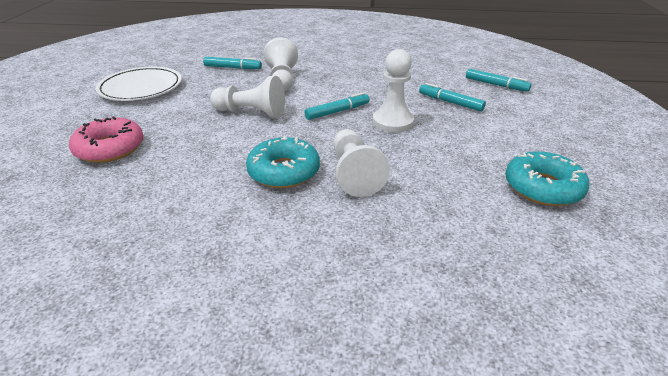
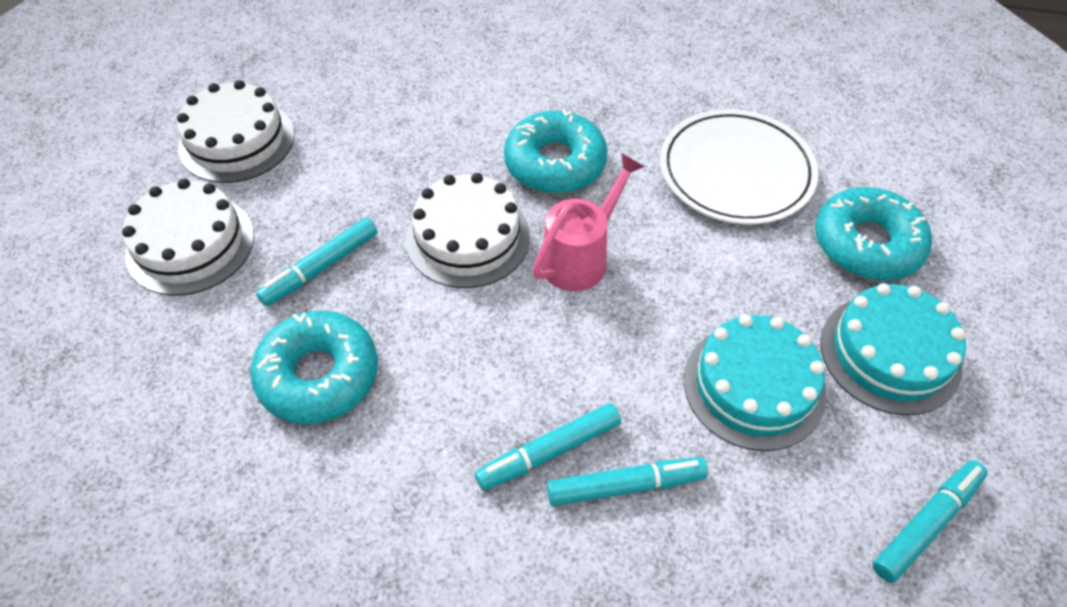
pink donut: [69,116,144,163] = 1 -> none = 0
pink watering can: none = 0 -> [532,153,645,291] = 1
turquoise cake: none = 0 -> [684,314,826,451] [820,283,966,415] = 2
turquoise donut: [246,136,320,188] [505,151,589,206] = 2 -> [250,310,378,424] [504,108,608,194] [815,187,932,281] = 3
white cake: none = 0 -> [122,179,254,296] [177,80,294,183] [406,173,530,288] = 3
white pawn: [210,76,285,118] [264,37,298,91] [333,129,390,197] [372,49,414,133] = 4 -> none = 0

